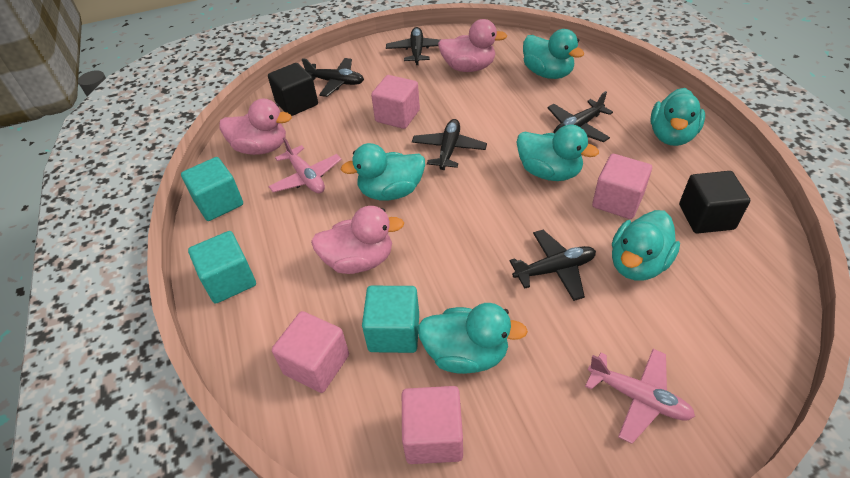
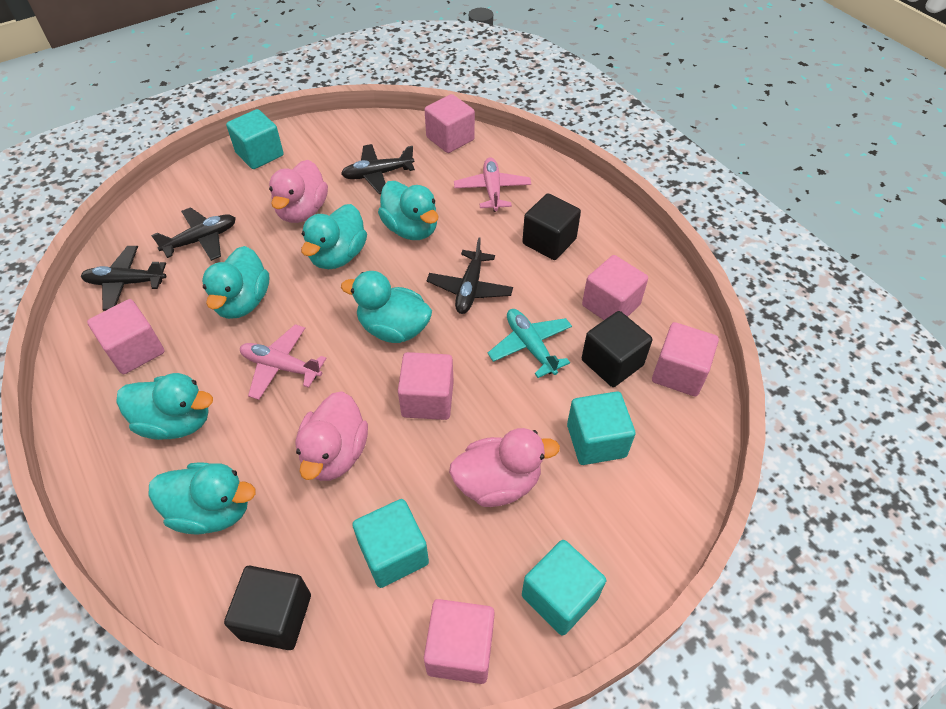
black cube: [268,63,318,116] [679,171,750,234] = 2 -> [224,566,311,650] [522,193,581,260] [582,311,652,387] = 3
black plane: [302,58,364,97] [386,27,440,65] [412,119,487,170] [509,230,596,301] [547,91,613,142] = 5 -> [81,246,166,311] [151,207,236,261] [341,144,415,194] [426,238,513,314] = 4
pink cube: [272,311,349,393] [371,75,420,129] [402,386,463,464] [592,154,652,219] = 4 -> [87,299,165,374] [398,352,454,420] [424,599,495,684] [425,94,475,153] [582,255,648,320] [652,322,719,396] = 6
turquoise cube: [181,157,243,221] [188,231,256,303] [362,286,419,353] = 3 -> [226,109,284,169] [352,499,429,588] [522,540,606,636] [567,391,635,465] = 4
turquoise plane: none = 0 -> [487,309,572,378] = 1

